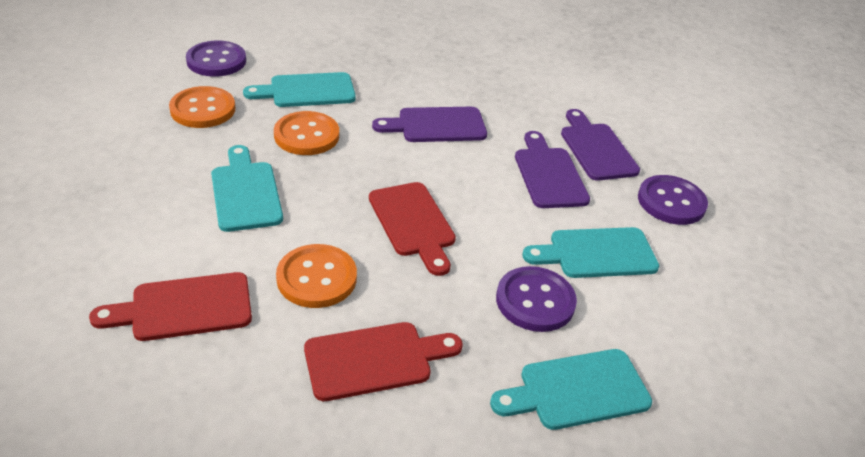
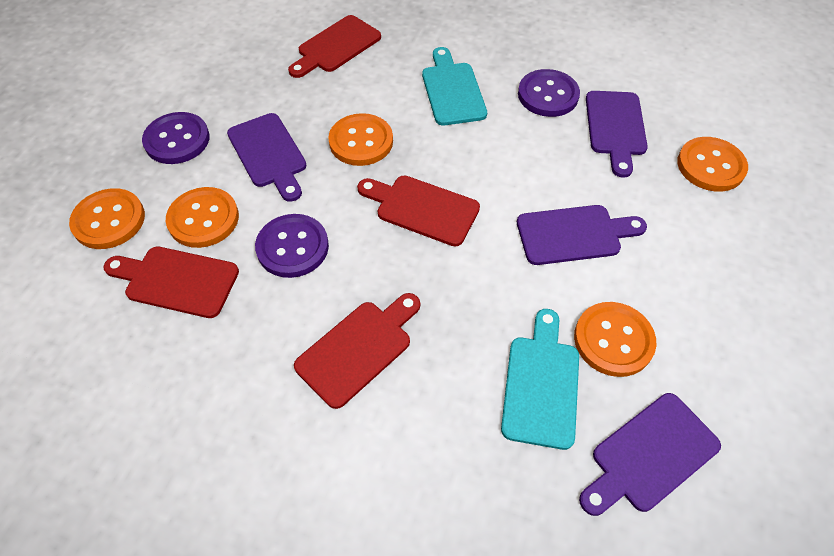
orange button: [169,86,235,128] [274,111,339,155] [276,244,357,308] = 3 -> [69,188,145,249] [166,187,239,248] [328,113,393,166] [574,302,656,377] [677,137,748,192] = 5
purple cutting board: [372,107,487,142] [515,131,590,208] [561,109,640,181] = 3 -> [227,113,306,202] [517,205,647,265] [579,393,721,516] [586,91,648,178] = 4
red cutting board: [89,272,252,341] [304,322,463,401] [369,182,456,276] = 3 -> [103,246,239,318] [288,15,381,78] [294,293,420,409] [357,176,480,246] = 4
turquoise cutting board: [211,145,283,232] [243,72,356,107] [490,349,652,430] [522,227,659,278] = 4 -> [422,47,487,126] [501,309,579,450] = 2

